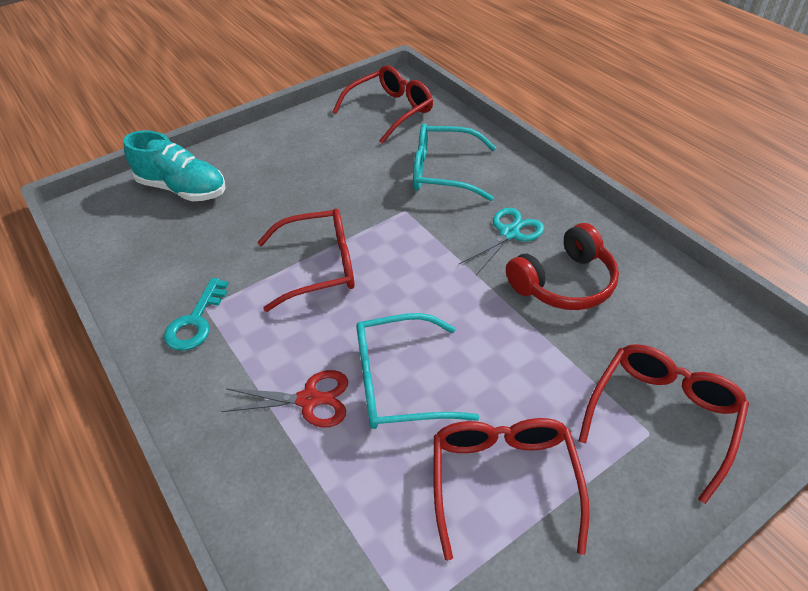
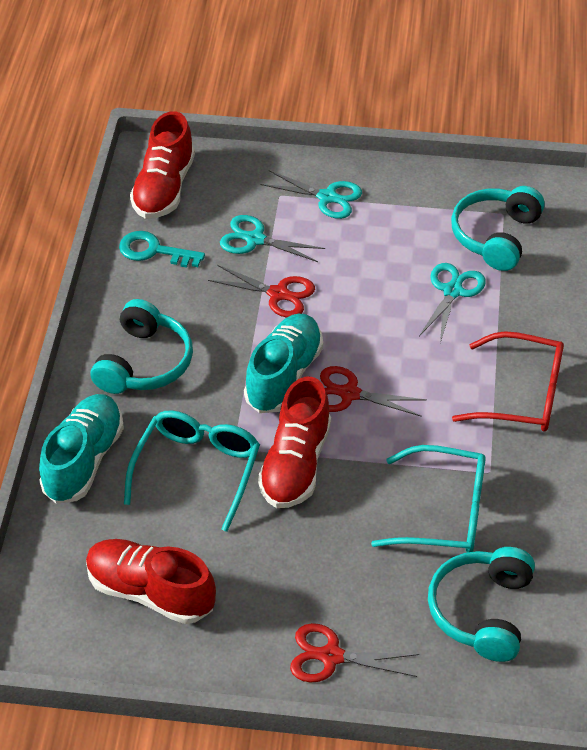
red glasses: [257,208,355,312] [333,65,433,144] [433,418,590,561] [579,344,749,504] = 4 -> [452,331,564,432] = 1
red headphones: [506,223,619,310] = 1 -> none = 0
red scissors: [221,370,348,428] = 1 -> [208,265,315,318] [290,623,419,682] [320,366,427,417] = 3
red shoe: none = 0 -> [86,539,216,624] [130,111,195,219] [258,377,331,508] = 3
turquoise headphones: none = 0 -> [91,299,193,394] [428,547,535,662] [451,186,545,271] = 3
turquoise scissors: [458,208,544,275] = 1 -> [220,215,325,262] [261,170,362,219] [419,263,486,343] = 3
turquoise shoe: [123,130,226,201] = 1 -> [39,394,124,504] [244,313,323,413] = 2

